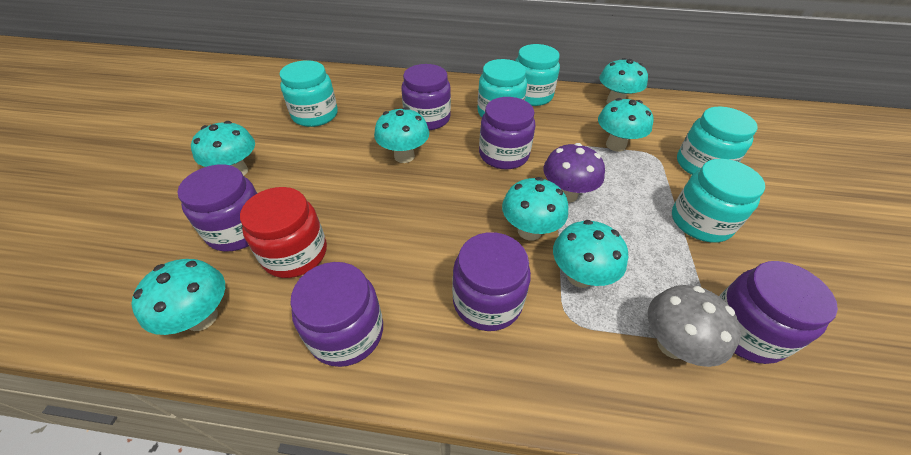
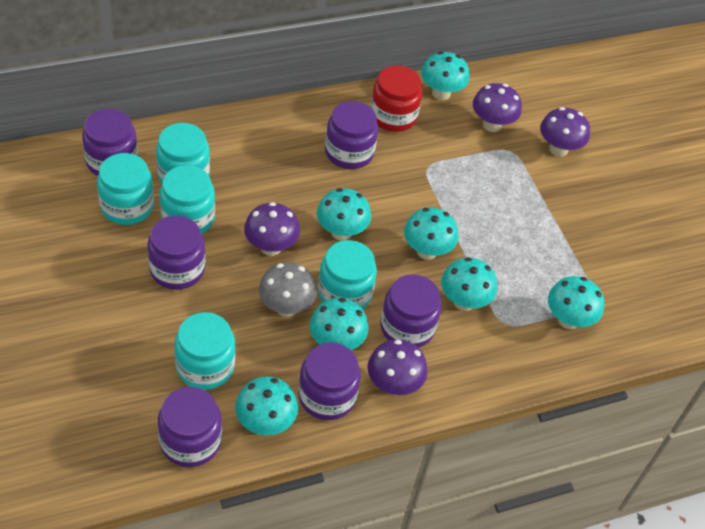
purple mushroom: [543,143,605,203] = 1 -> [244,202,300,256] [367,339,428,395] [473,83,522,132] [540,107,590,157] = 4

